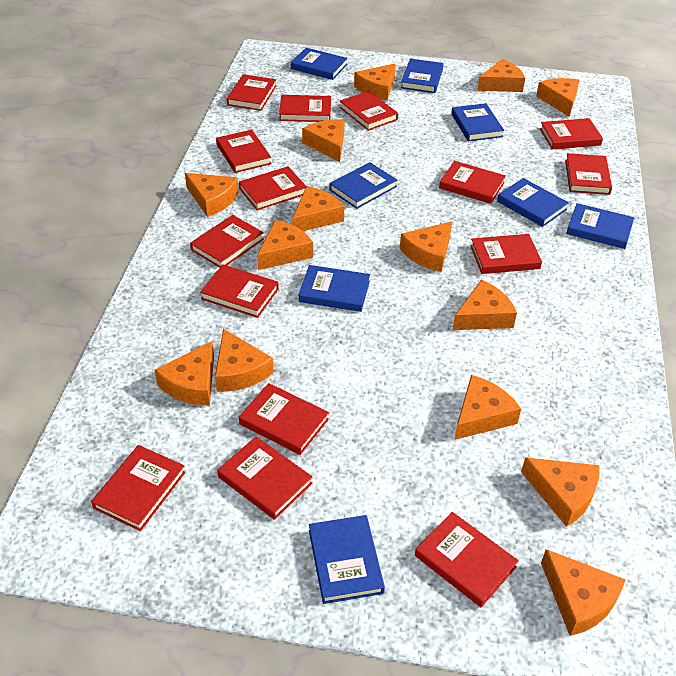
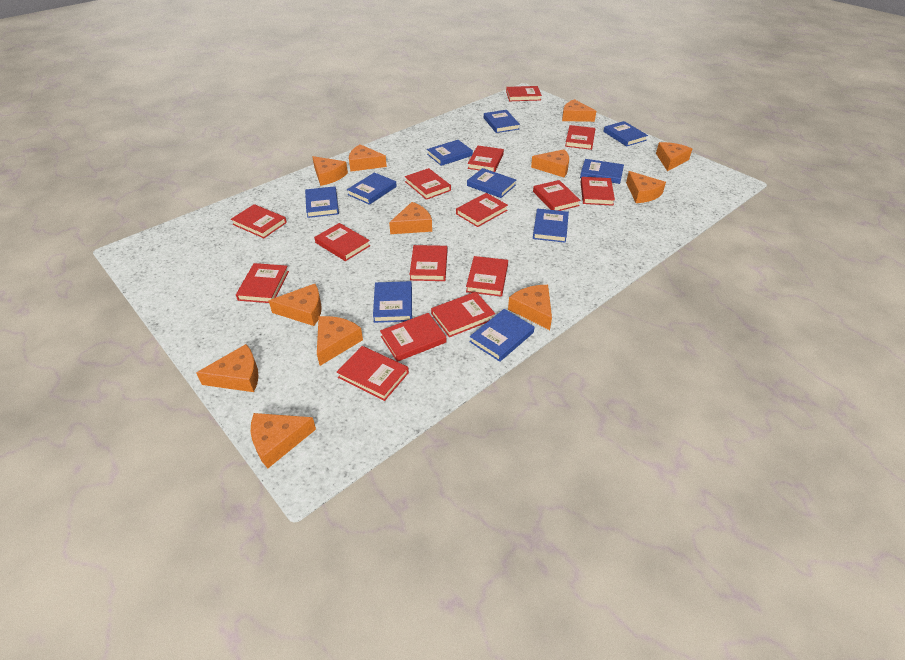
blue book: [291,48,348,80] [299,265,370,312] [309,515,385,604] [329,162,397,209] [401,59,444,93] [451,103,504,141] [497,178,569,227] [566,203,634,249] = 8 -> [305,186,339,218] [347,172,397,205] [373,281,412,323] [427,140,473,166] [467,168,516,198] [470,309,535,362] [484,110,520,133] [533,209,569,243] [580,159,624,184] [603,121,648,146] = 10
orange cheese: [154,341,214,406] [185,173,239,217] [215,329,273,392] [257,220,313,270] [292,186,344,231] [302,119,345,162] [354,64,396,101] [400,221,452,272] [452,279,517,330] [454,375,521,440] [477,59,525,92] [521,457,600,527] [536,78,580,117] [541,549,626,636] = 14 -> [196,344,259,392] [251,413,316,468] [268,284,322,326] [312,156,348,186] [317,316,363,366] [349,144,387,172] [389,202,432,234] [508,285,552,330] [531,149,569,177] [562,99,596,122] [626,171,666,203] [656,142,692,171] = 12

